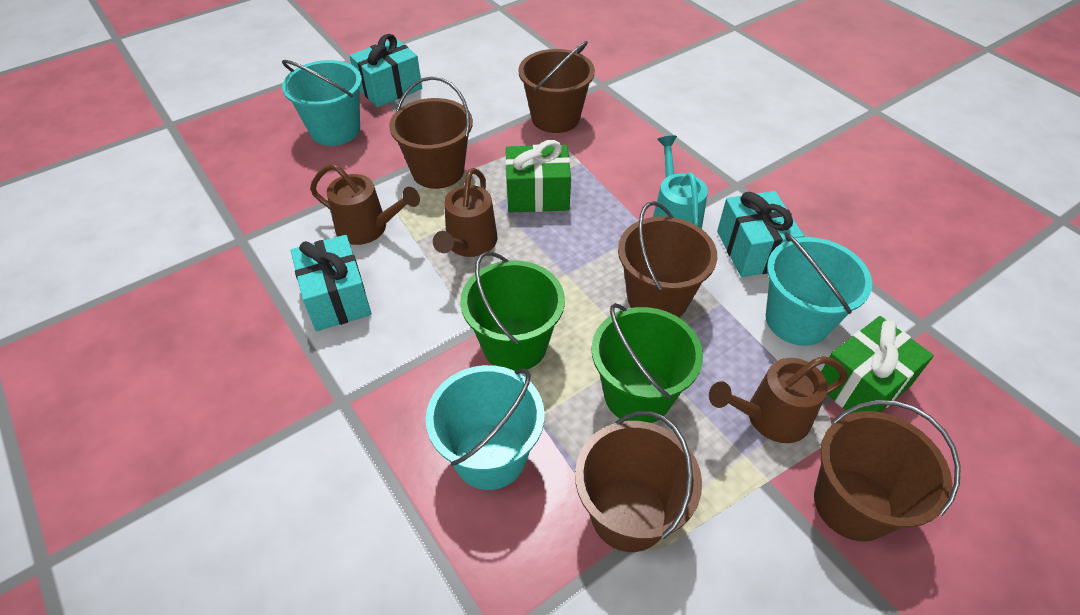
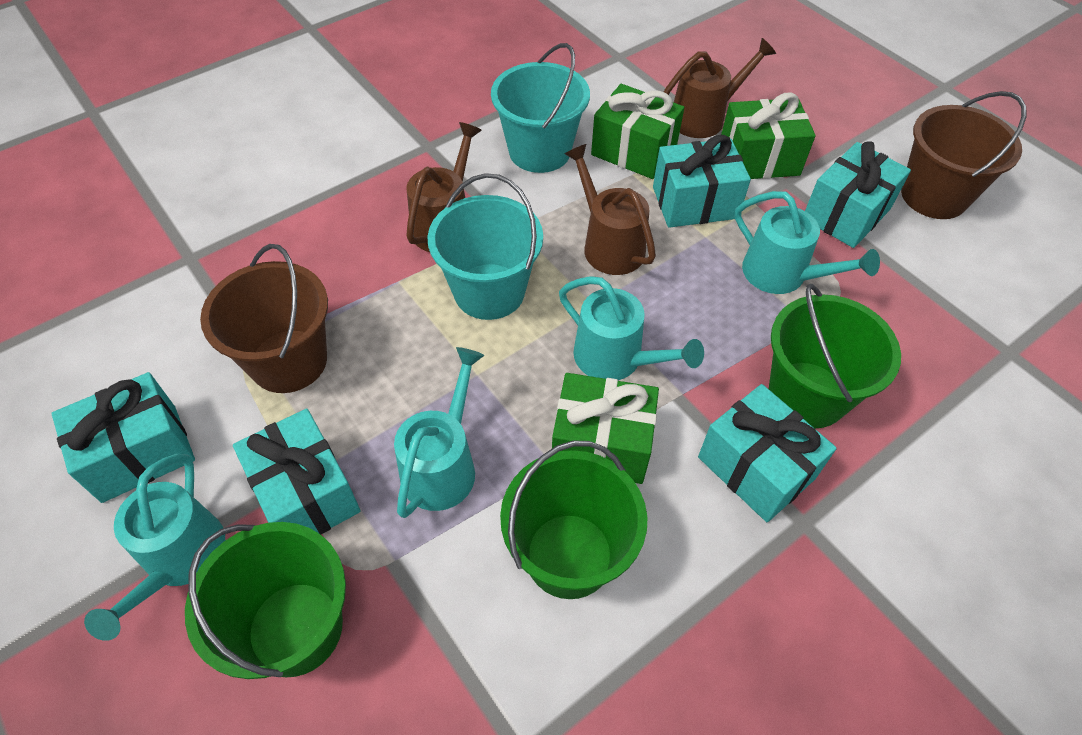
brown bucket: [389,76,473,189] [518,41,595,133] [575,411,702,552] [618,201,717,317] [814,400,961,541] = 5 -> [200,244,328,393] [901,91,1027,219] = 2
green bucket: [460,252,565,371] [591,303,703,423] = 2 -> [185,522,346,679] [500,441,647,599] [769,284,901,428] = 3
green gift: [505,140,571,213] [821,316,934,413] = 2 -> [552,373,659,484] [591,84,684,179] [721,92,816,179] = 3
turquoise bucket: [282,60,362,146] [426,365,544,490] [766,232,872,346] = 3 -> [427,173,543,320] [491,43,590,173] = 2
turquoise gift: [291,235,372,331] [350,34,422,107] [717,191,804,277] = 3 -> [51,372,195,503] [233,408,361,534] [653,135,751,228] [698,384,837,522] [805,141,911,248] = 5
turquoise watering can: [653,135,708,229] = 1 -> [84,454,225,641] [394,347,485,518] [559,276,704,380] [735,191,880,294] = 4

